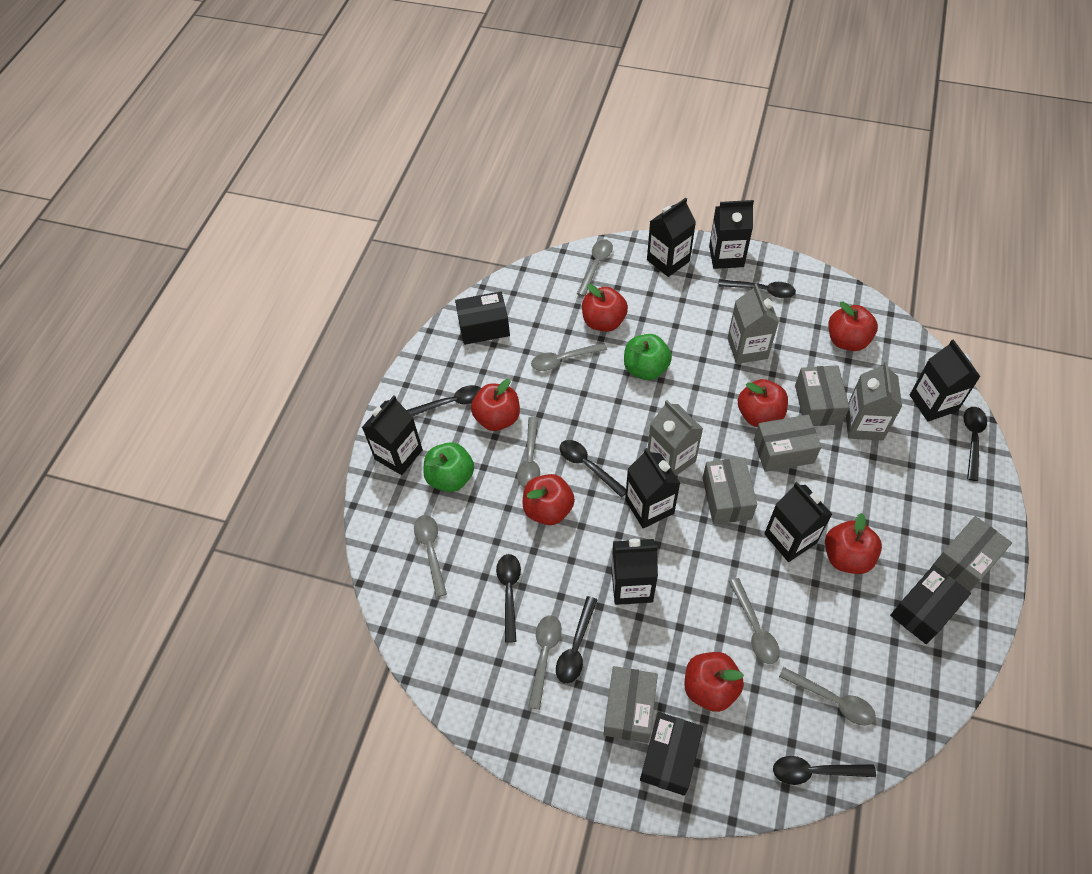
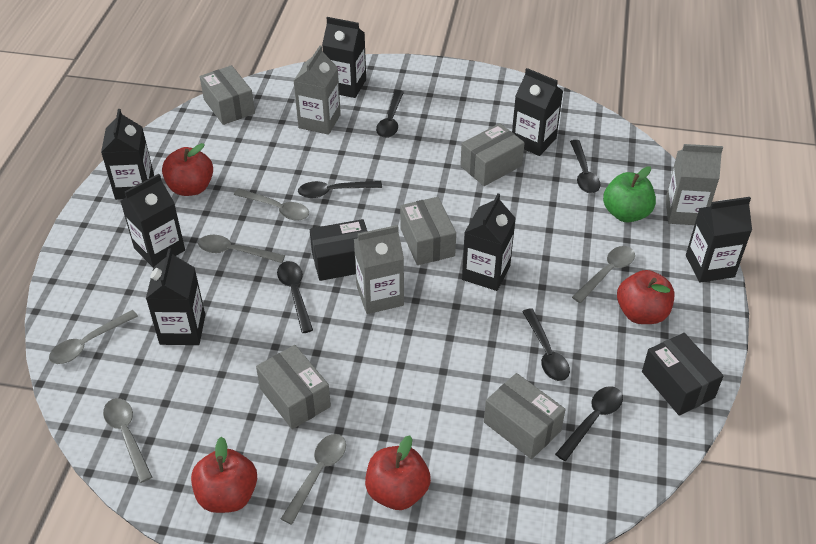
black box: [455,291,510,345] [640,712,703,796] [890,565,971,644] = 3 -> [310,219,367,281] [642,333,724,415] = 2
black spoon: [407,385,481,416] [496,554,521,643] [556,596,597,684] [559,440,626,498] [719,279,796,298] [773,756,876,785] [963,407,987,481] = 7 -> [277,261,313,333] [298,181,382,198] [376,90,404,138] [522,309,570,381] [555,386,623,461] [570,140,601,193] = 6
green apple: [423,442,474,492] [624,334,672,380] = 2 -> [603,166,656,222] = 1
grey spoon: [414,515,447,597] [517,417,540,488] [528,615,562,710] [531,343,607,371] [577,239,613,297] [729,578,780,664] [779,667,876,726] = 7 -> [49,310,138,364] [103,398,152,483] [198,235,285,263] [234,188,309,221] [281,434,346,525] [572,246,635,303] = 6
red apple: [471,379,520,431] [523,474,575,525] [582,284,628,332] [685,652,744,712] [738,379,788,427] [825,513,882,574] [828,302,878,351] = 7 -> [162,143,213,196] [191,437,257,513] [365,435,431,510] [617,270,674,324] = 4

